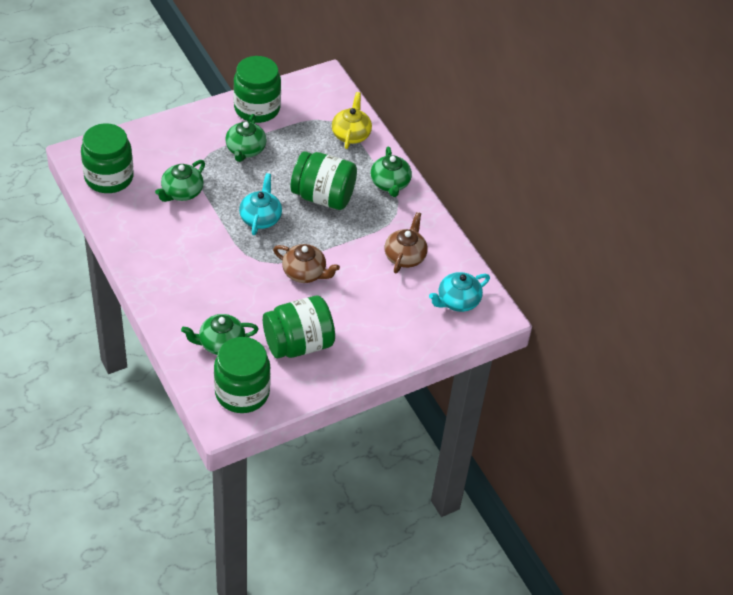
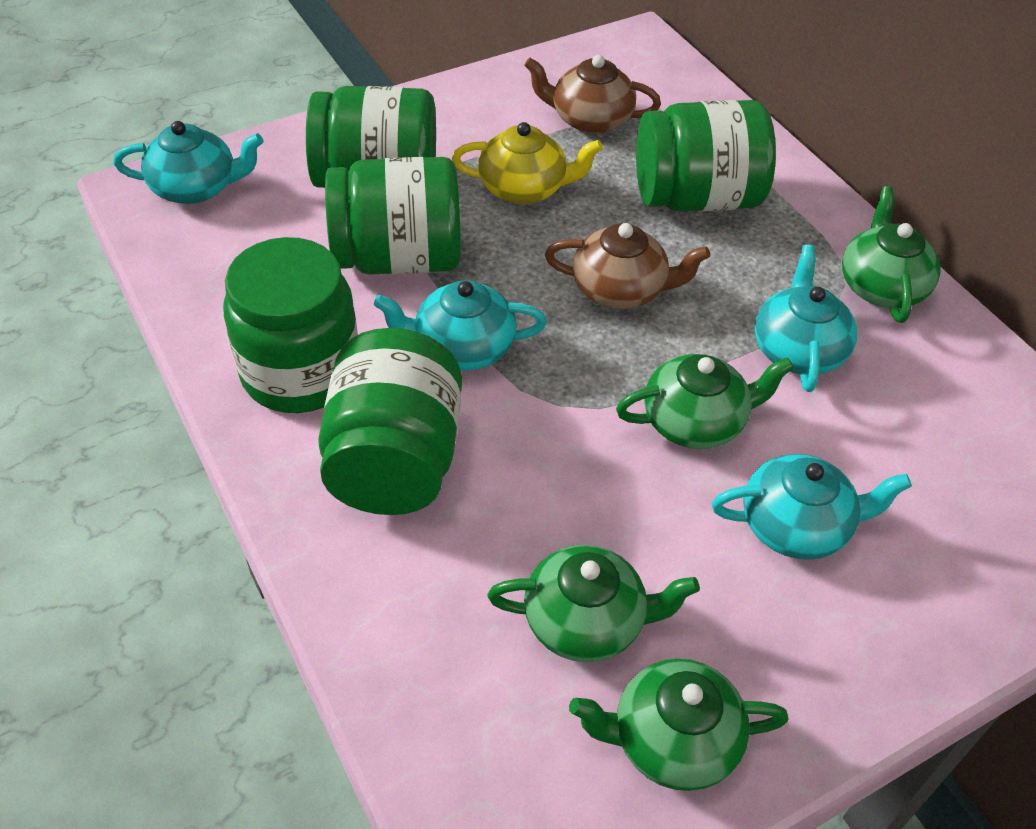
turquoise teapot: [239,173,282,235] [429,272,490,312] = 2 -> [113,121,264,204] [374,280,547,371] [712,454,912,560] [755,245,857,392] = 4

